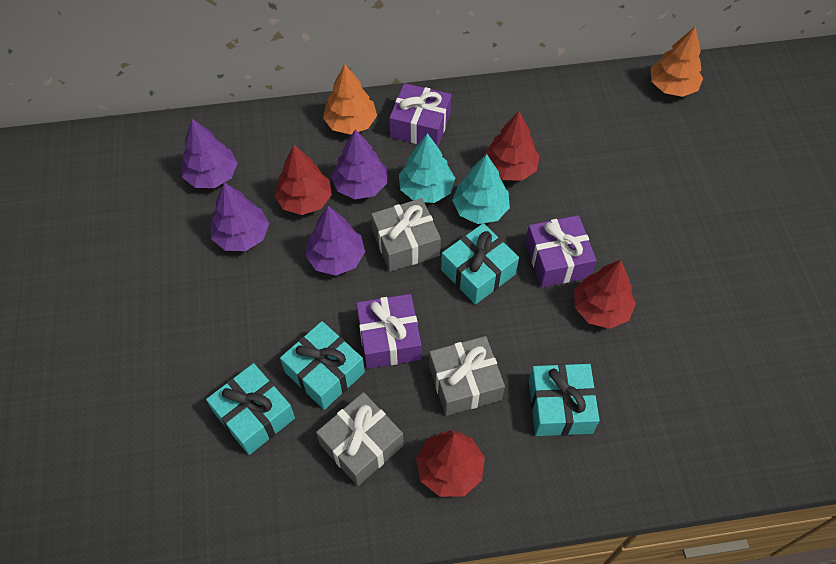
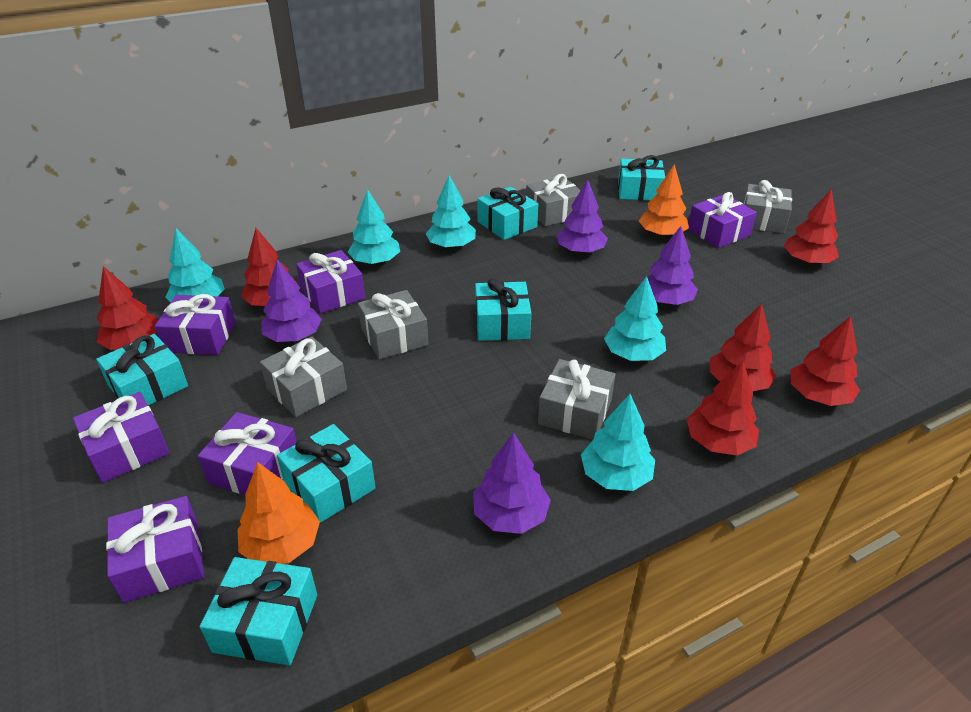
grey gift: [316,392,404,486] [371,198,441,272] [429,336,505,416] = 3 -> [260,337,347,417] [358,290,429,359] [526,174,581,226] [538,359,616,440] [743,180,792,234] = 5
purple gift: [356,294,421,369] [389,83,451,146] [525,215,597,288] = 3 -> [73,392,170,483] [106,496,204,603] [155,294,236,355] [198,412,297,495] [296,250,365,314] [688,192,757,248] = 6
red tree: [274,145,332,215] [416,430,485,497] [484,112,540,181] [574,260,636,329] = 4 -> [97,266,158,350] [241,228,297,306] [687,361,759,455] [710,304,776,391] [784,189,839,265] [791,316,860,406] = 6
turquoise gift: [206,363,295,455] [280,321,365,410] [441,223,519,304] [529,364,600,436] = 4 -> [96,334,188,406] [200,557,317,665] [277,424,376,523] [475,278,531,341] [477,187,538,240] [618,155,665,201] = 6
turquoise tree: [399,133,455,203] [452,154,510,224] = 2 -> [165,228,225,302] [348,189,400,265] [426,175,476,249] [581,394,655,491] [604,276,666,361] = 5

